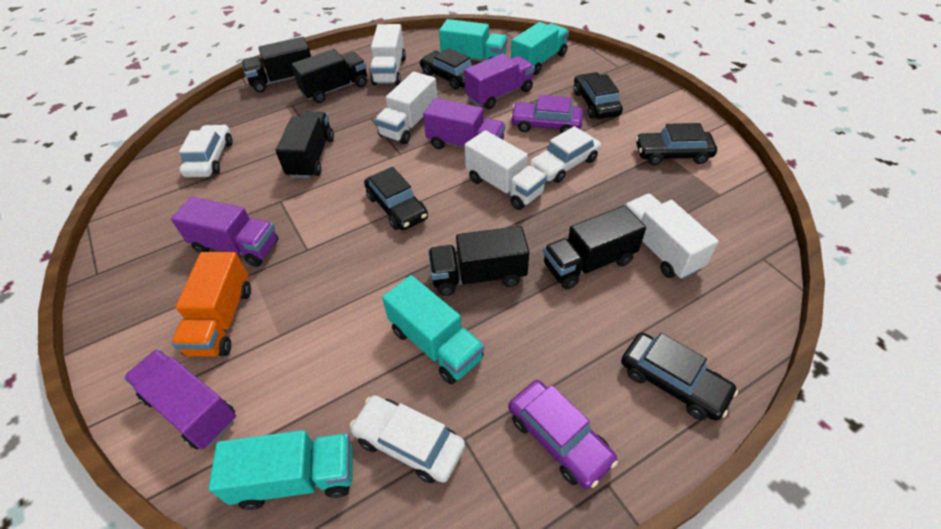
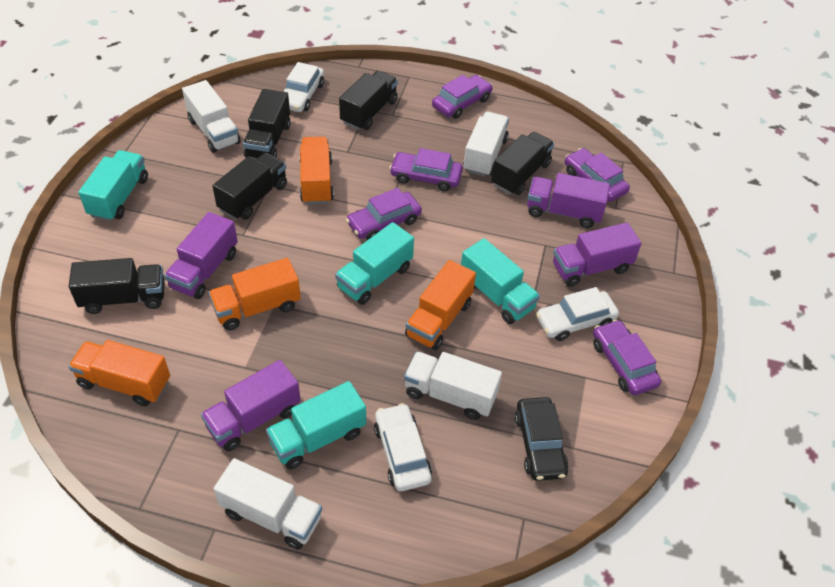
black car: [364,167,428,230] [420,48,472,90] [574,72,623,119] [621,333,738,421] [636,123,717,165] = 5 -> [515,397,568,481] = 1
orange truck: [172,252,251,357] = 1 -> [68,340,170,406] [209,258,301,330] [299,137,334,204] [405,260,476,350] = 4
purple car: [508,380,618,489] [510,95,583,133] = 2 -> [346,188,422,240] [389,148,463,191] [432,75,493,119] [565,148,630,202] [593,320,661,395] = 5

